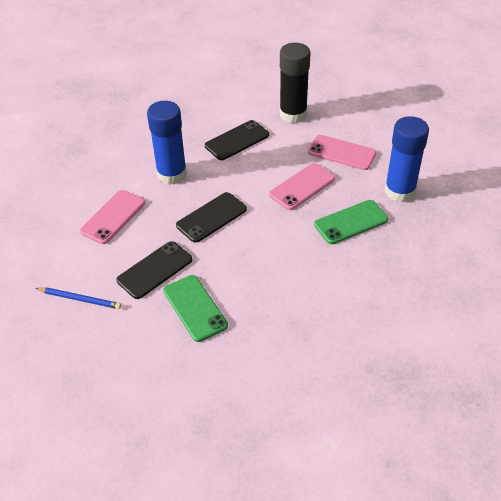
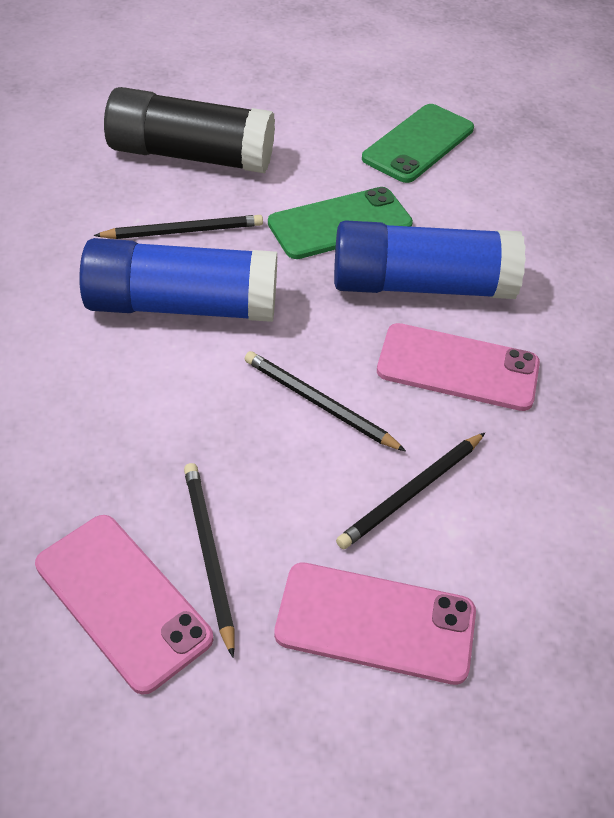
black pencil: none = 0 -> [94,215,263,239] [184,463,235,657] [245,351,406,451] [336,433,485,549] = 4
black phone: [116,241,192,299] [176,192,247,243] [205,120,269,160] = 3 -> none = 0
blue pencil: [36,288,121,309] = 1 -> none = 0

